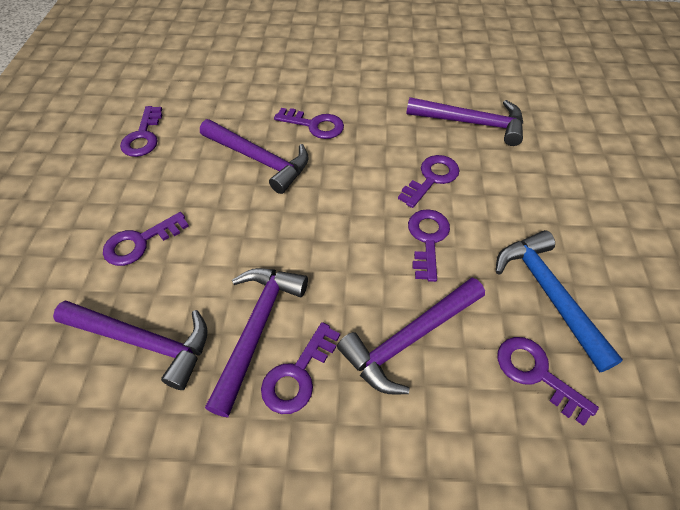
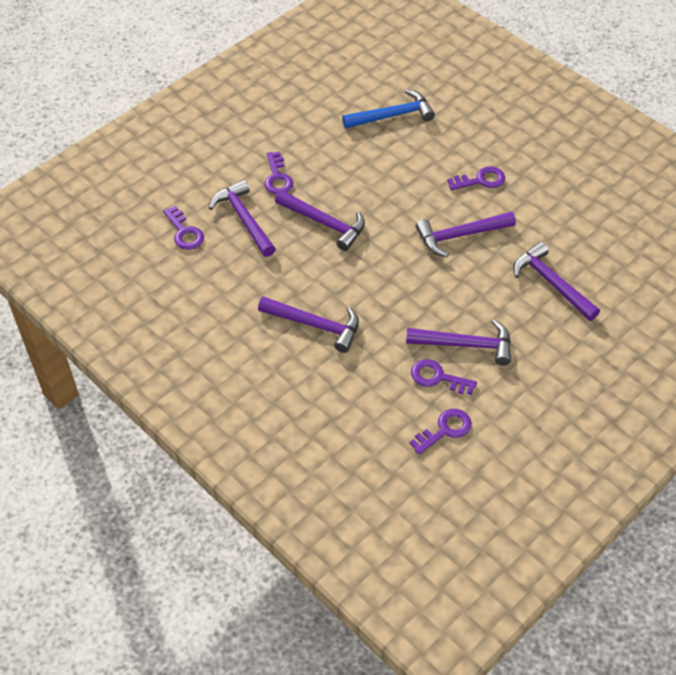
purple hammer: [53,300,208,390] [200,119,309,194] [205,268,308,417] [337,278,485,395] [406,97,523,146] = 5 -> [209,180,276,257] [258,296,359,353] [275,190,365,251] [406,319,511,366] [416,212,516,257] [513,242,600,321] = 6
purple key: [103,212,189,266] [120,106,162,157] [261,322,340,414] [274,108,344,139] [398,155,460,208] [408,209,450,282] [497,337,599,426] = 7 -> [163,206,204,250] [264,151,293,195] [409,409,472,455] [411,359,477,395] [447,166,505,190] = 5

